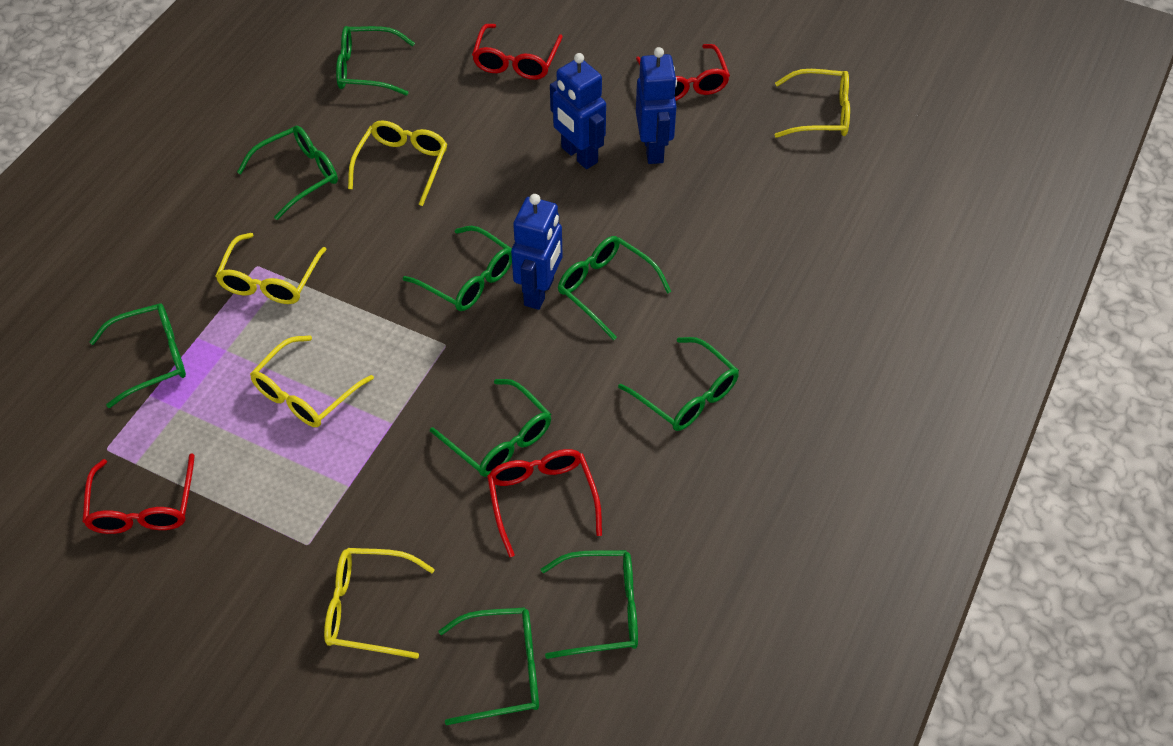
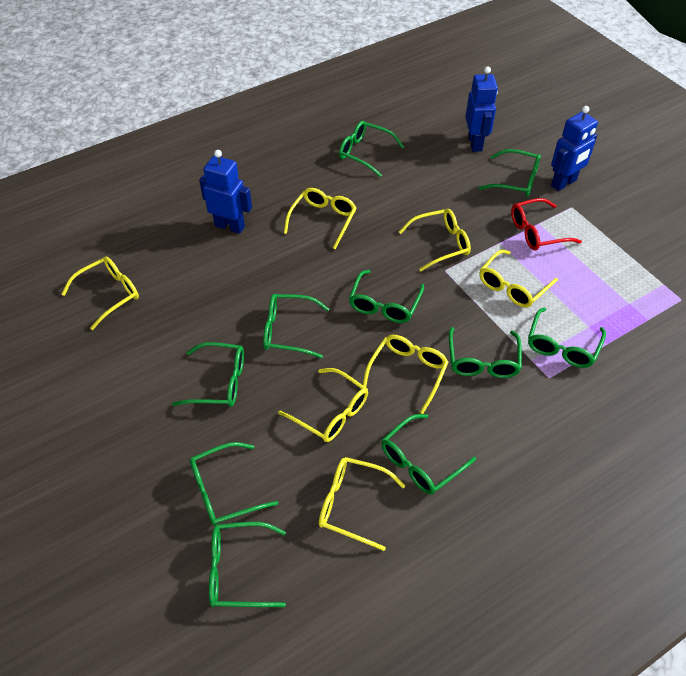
green glasses: [90,303,186,408] [237,126,338,220] [336,26,415,96] [403,226,512,311] [430,379,551,477] [438,607,539,725] [541,550,638,659] [558,236,671,340] [618,337,739,431] = 9 -> [172,342,244,407] [190,442,278,526] [209,522,286,607] [263,294,329,358] [339,121,404,177] [349,270,424,323] [381,414,476,495] [449,327,522,378] [479,149,541,197] [528,308,606,368] = 10
red glasses: [82,453,195,534] [472,24,563,80] [487,449,602,557] [636,44,730,101] = 4 -> [511,198,582,250] = 1
yellow glasses: [215,233,327,304] [250,335,374,427] [324,548,435,659] [348,120,447,206] [775,69,850,138] = 5 -> [61,257,139,330] [278,368,368,442] [284,188,356,249] [319,457,405,551] [363,335,448,414] [399,209,471,271] [479,250,558,308] = 7

